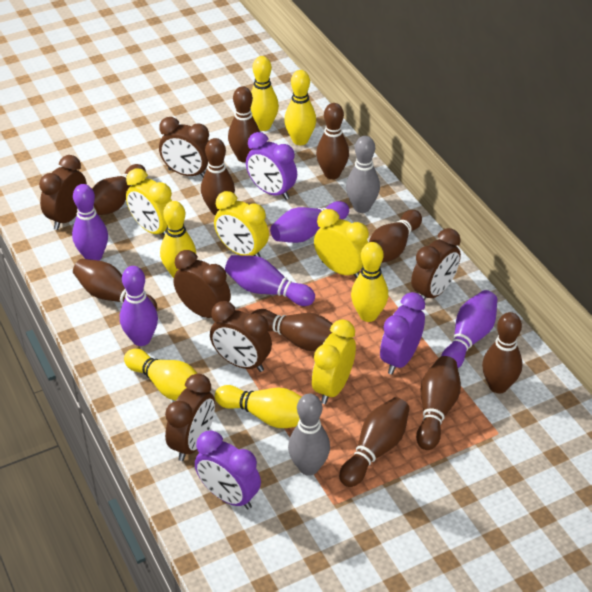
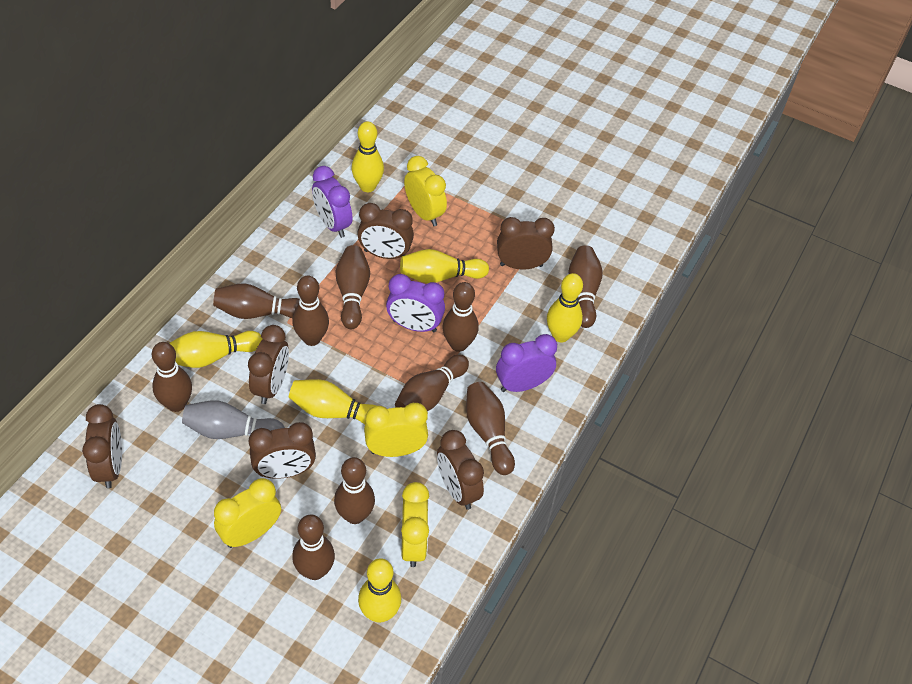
grey bowling pin: [288,394,330,476] [346,136,380,213] = 2 -> [182,400,285,439] = 1
purple bowling pin: [72,184,108,261] [120,266,158,346] [225,255,315,306] [270,201,349,243] [441,290,497,368] = 5 -> none = 0

